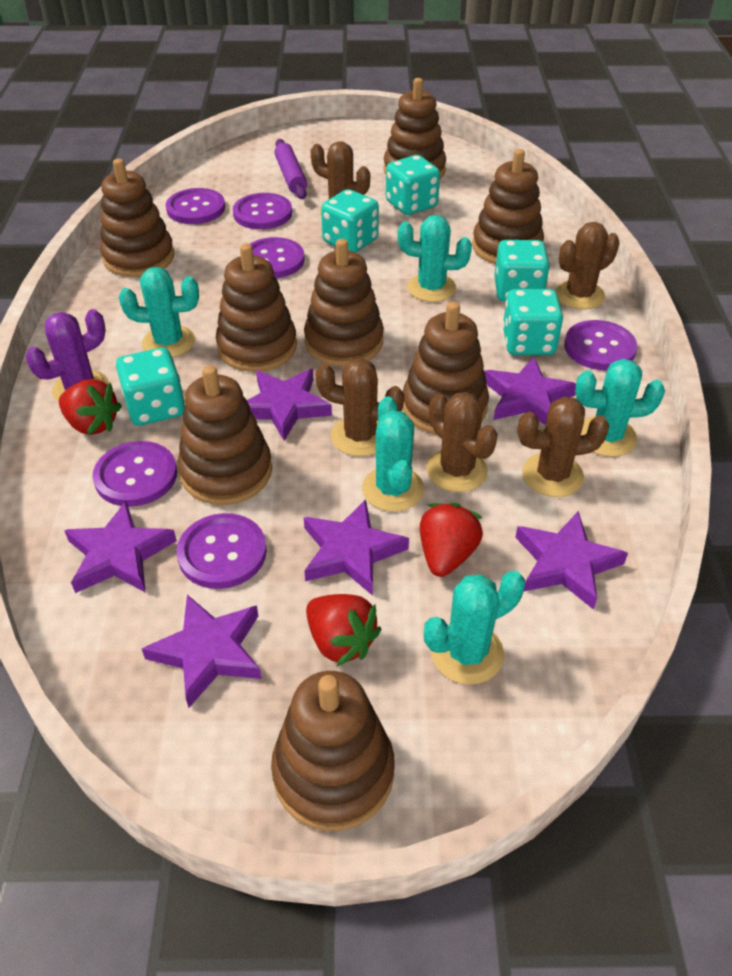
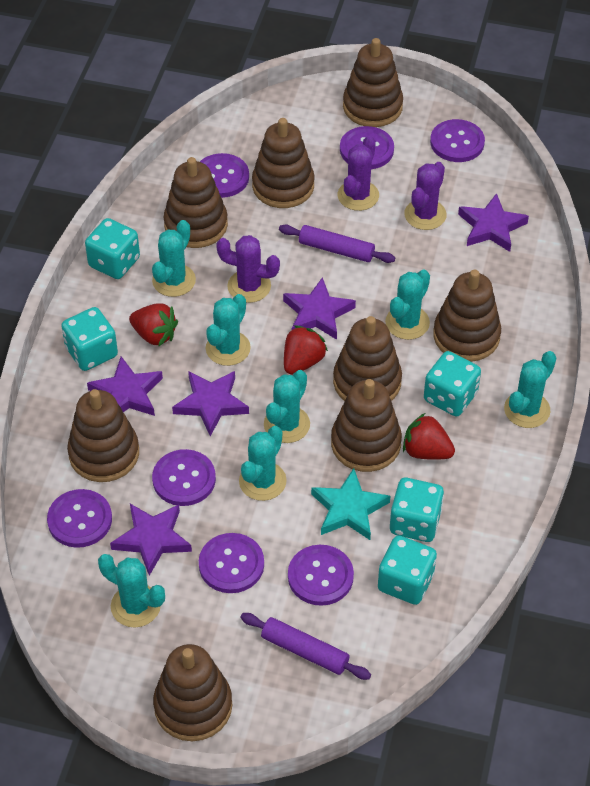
brown cactus: [311,141,370,214] [315,359,404,456] [427,392,498,492] [517,397,609,497] [555,222,620,310] = 5 -> none = 0
purple button: [93,441,177,507] [165,188,225,224] [177,513,267,589] [233,193,292,230] [250,237,304,278] [564,320,637,370] = 6 -> [47,489,112,548] [152,449,216,506] [199,533,264,593] [200,153,249,198] [288,545,354,606] [340,126,394,169] [430,119,485,162] = 7
purple cactus: [26,309,109,402] = 1 -> [216,235,280,303] [338,136,379,211] [404,162,447,230] = 3
purple rolling pin: [274,139,307,199] = 1 -> [240,613,371,680] [279,224,395,263] = 2
purple star: [64,501,177,593] [142,595,262,708] [247,369,332,441] [304,499,409,596] [485,357,576,425] [515,511,628,610] = 6 -> [87,356,163,416] [110,504,192,576] [172,371,249,436] [283,277,356,340] [458,193,529,252] = 5
turquoise cactus: [119,267,199,357] [362,396,424,512] [398,215,472,302] [424,570,525,685] [575,359,665,457] = 5 -> [98,554,165,628] [152,220,196,297] [206,294,251,366] [239,426,287,501] [264,370,310,443] [385,270,430,340] [504,351,556,428] = 7
turquoise star: none = 0 -> [311,468,390,540] = 1

